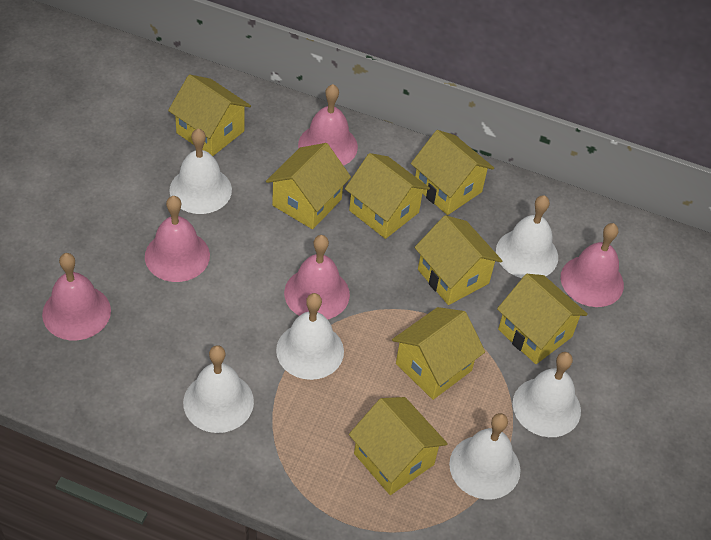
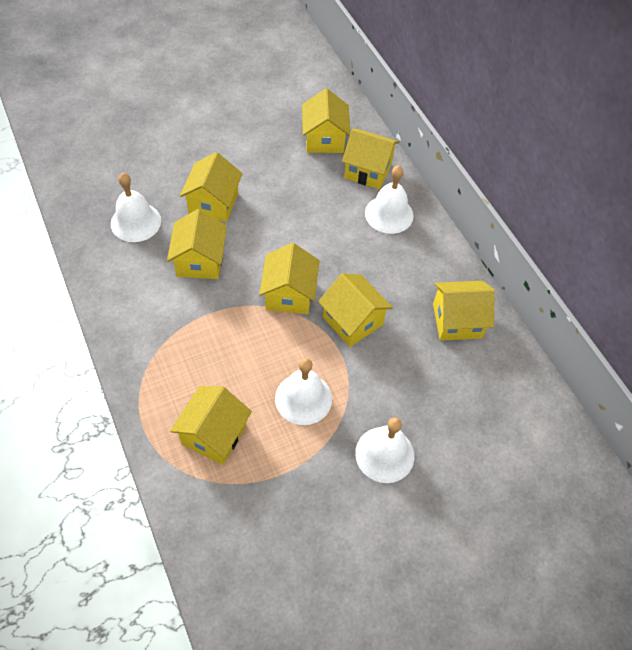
pink bell: [42,253,111,340] [145,196,210,282] [284,235,350,320] [298,84,358,166] [561,223,624,307] = 5 -> none = 0
white bell: [169,128,232,214] [183,345,254,433] [276,293,344,380] [449,413,520,500] [496,195,558,278] [513,352,581,437] = 6 -> [111,173,161,242] [275,358,332,425] [355,417,414,483] [365,165,413,234] = 4

